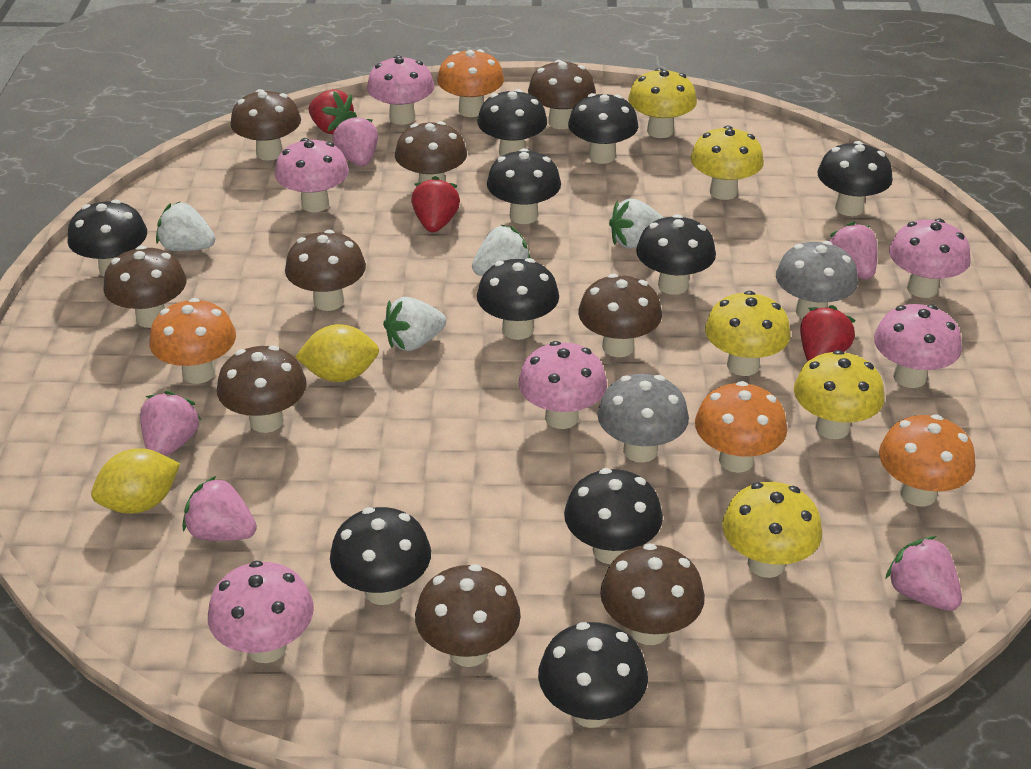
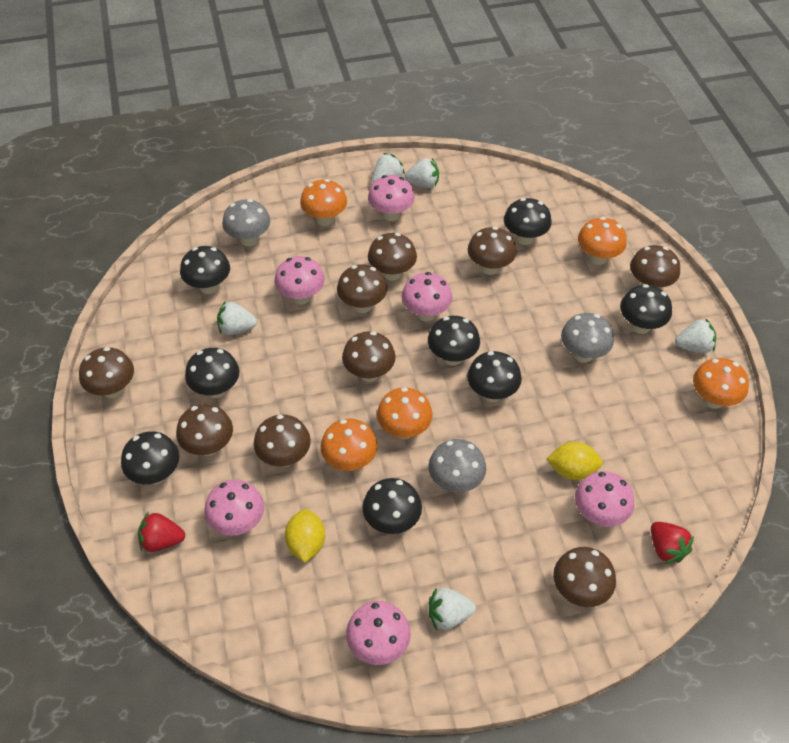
black mushroom: [67,200,147,276] [330,507,431,605] [477,89,547,157] [477,258,559,340] [487,148,561,224] [538,622,648,728] [564,468,663,564] [568,93,638,164] [636,214,716,295] [817,141,893,216] = 10 -> [121,431,179,484] [180,246,230,294] [185,348,240,398] [362,478,422,534] [428,316,480,365] [467,351,522,402] [504,198,552,245] [620,284,672,334] = 8
grey mushroom: [597,374,689,463] [776,241,858,319] = 2 -> [222,199,270,246] [428,439,486,492] [561,313,614,363] = 3
orange mushroom: [149,298,236,384] [437,49,504,117] [695,381,787,473] [879,414,976,507] = 4 -> [300,179,347,226] [321,418,378,471] [377,387,433,439] [578,217,627,265] [693,358,749,409] = 5
pink strawberry: [140,391,202,456] [183,476,257,541] [332,114,378,167] [830,222,878,279] [885,536,962,611] = 5 -> none = 0
red strawberry: [309,89,357,134] [411,176,460,232] [800,305,856,361] = 3 -> [138,511,185,552] [651,522,694,564] = 2
white strawberry: [156,202,215,251] [383,297,446,351] [472,225,530,276] [609,199,664,249] = 4 -> [217,301,257,335] [372,153,405,182] [405,158,439,188] [429,587,476,630] [675,318,716,353] = 5
yellow mushroom: [628,68,697,138] [690,126,764,200] [705,291,791,376] [722,482,822,578] [794,350,885,439] = 5 -> none = 0

